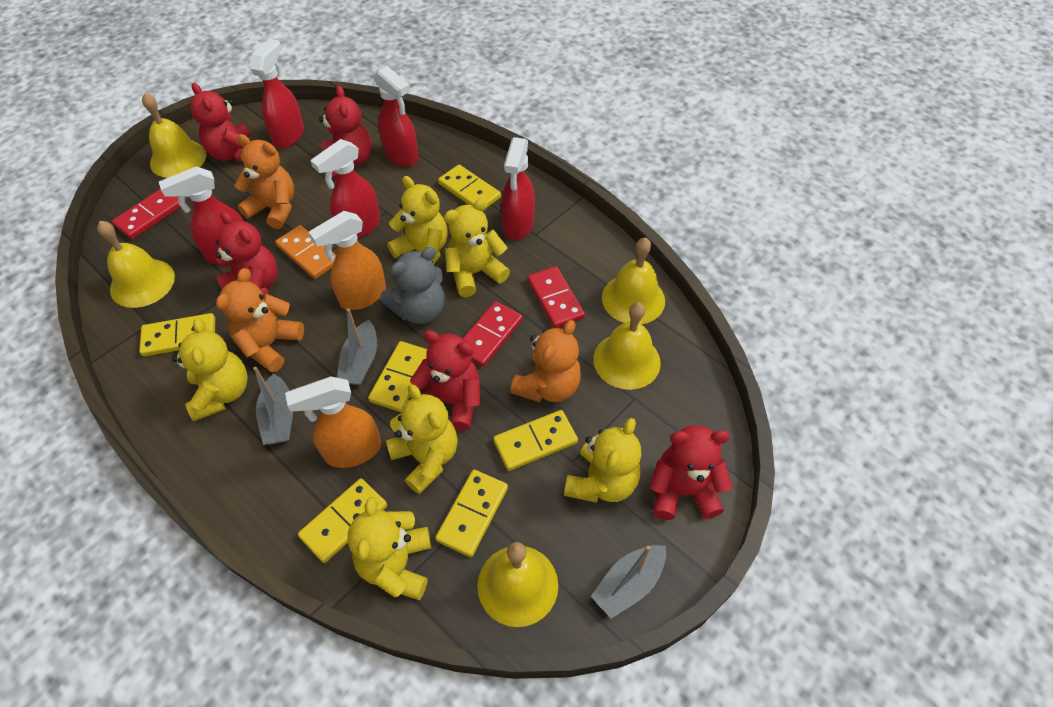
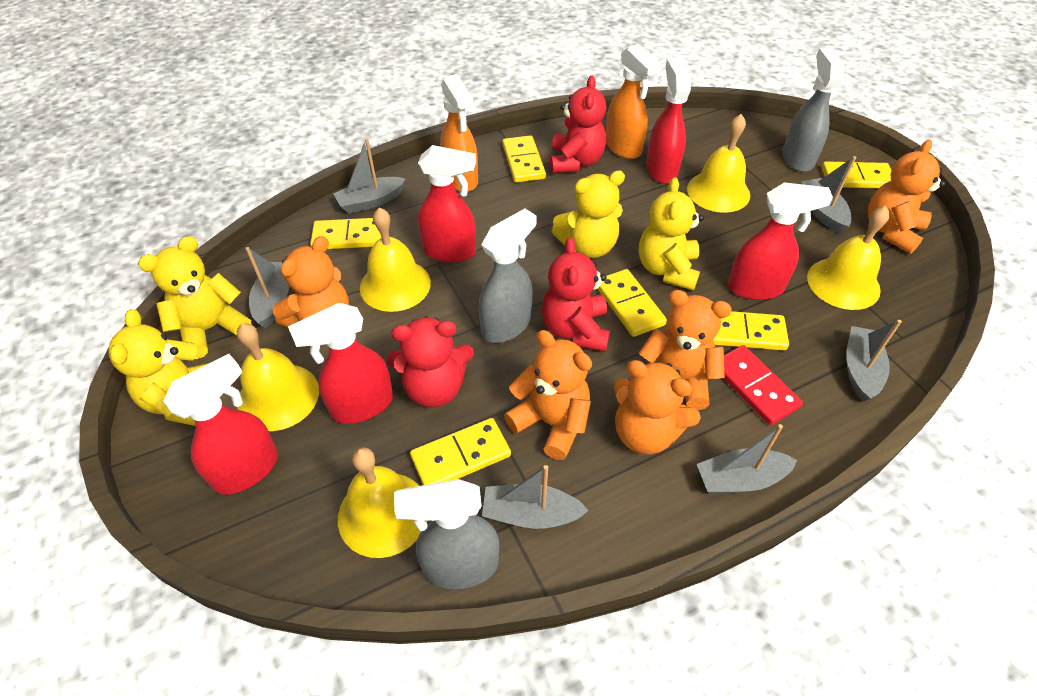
grey boat: [253,367,293,445] [337,308,377,386] [591,545,666,619] = 3 -> [245,247,290,328] [333,138,406,214] [482,465,589,529] [697,424,797,494] [801,156,857,233] [846,320,902,402] = 6
grey spray bottle: none = 0 -> [394,479,499,589] [479,209,536,343] [783,48,845,172] = 3
grey teddy bear: [380,247,445,324] = 1 -> none = 0
orange domino: [275,225,337,279] = 1 -> none = 0
orange teddy bear: [216,268,304,373] [234,134,294,229] [510,320,581,402] = 3 -> [273,236,349,328] [504,330,592,460] [614,360,701,455] [639,290,732,410] [868,140,946,254] = 5
red domino: [112,189,180,239] [463,301,523,367] [527,266,585,328] = 3 -> [723,345,803,425] = 1
red teddy bear: [190,83,251,162] [215,212,278,295] [319,85,371,179] [410,330,480,431] [649,425,733,520] = 5 -> [387,316,474,407] [542,237,610,352] [550,76,606,173] = 3
yellow teddy bear: [172,318,248,421] [348,497,431,600] [386,384,458,494] [387,176,448,264] [444,198,510,297] [564,418,641,503] = 6 -> [108,309,209,426] [138,236,251,359] [552,170,625,258] [639,177,704,291] = 4

